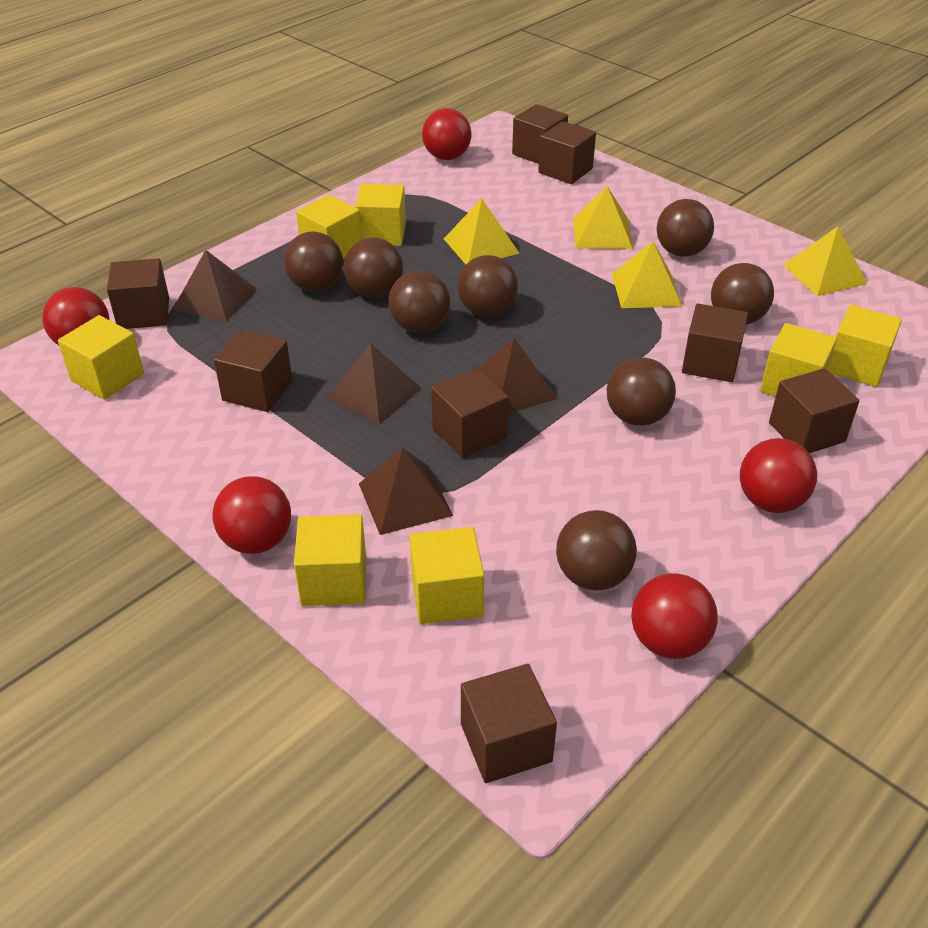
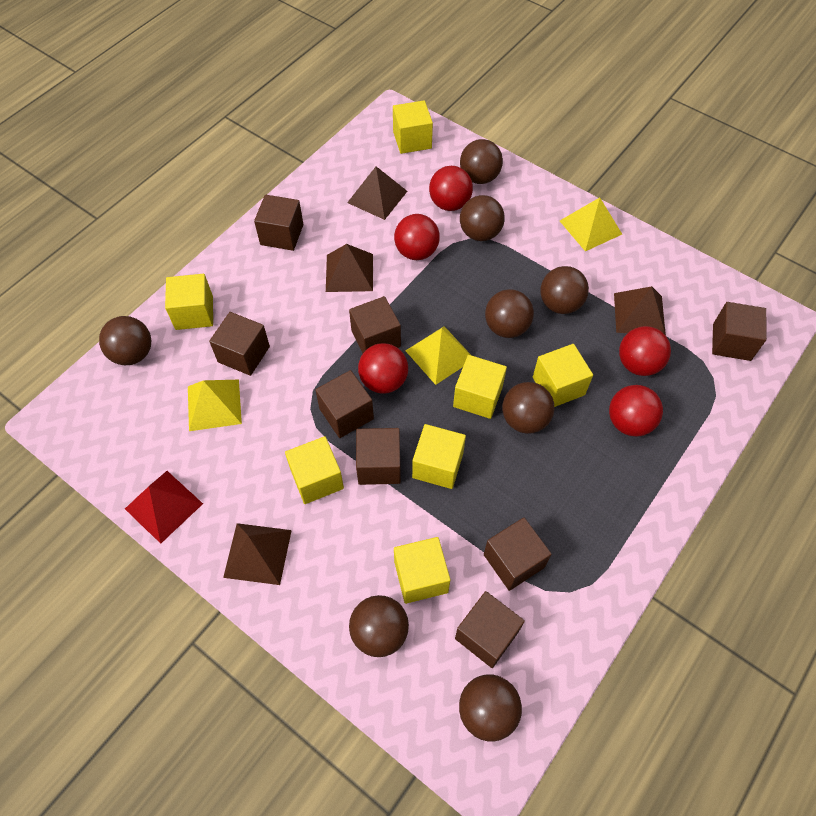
red pyramid: none = 0 -> [125,471,203,544] = 1
yellow pyramid: [444,199,519,264] [573,186,633,249] [612,241,682,308] [783,226,867,296] = 4 -> [188,380,242,431] [405,326,471,385] [560,198,622,251] = 3

